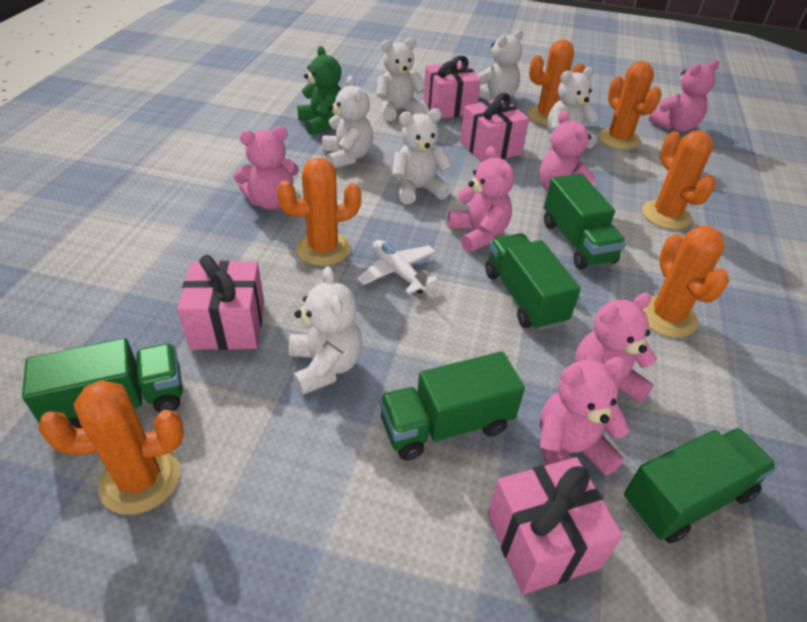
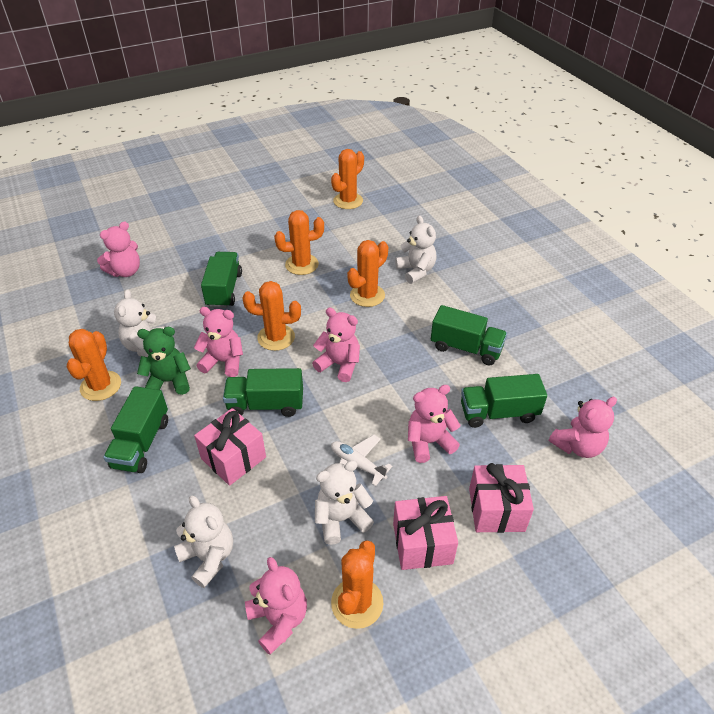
pink gift: [177,255,264,350] [423,56,481,119] [460,93,529,162] [487,457,623,595] = 4 -> [194,408,266,486] [393,496,458,570] [469,463,534,533] = 3
white teddy bear: [289,266,362,395] [322,76,373,168] [376,38,427,121] [392,108,452,204] [477,30,523,101] [547,67,599,149] = 6 -> [114,289,165,357] [174,496,233,588] [315,460,374,545] [395,215,437,284] = 4

